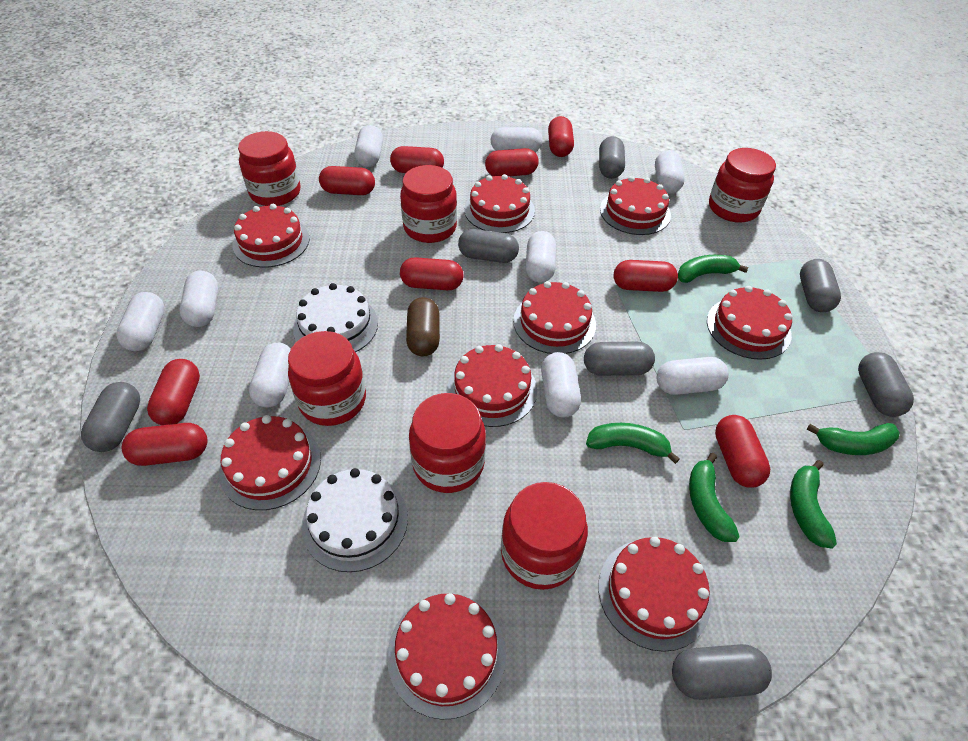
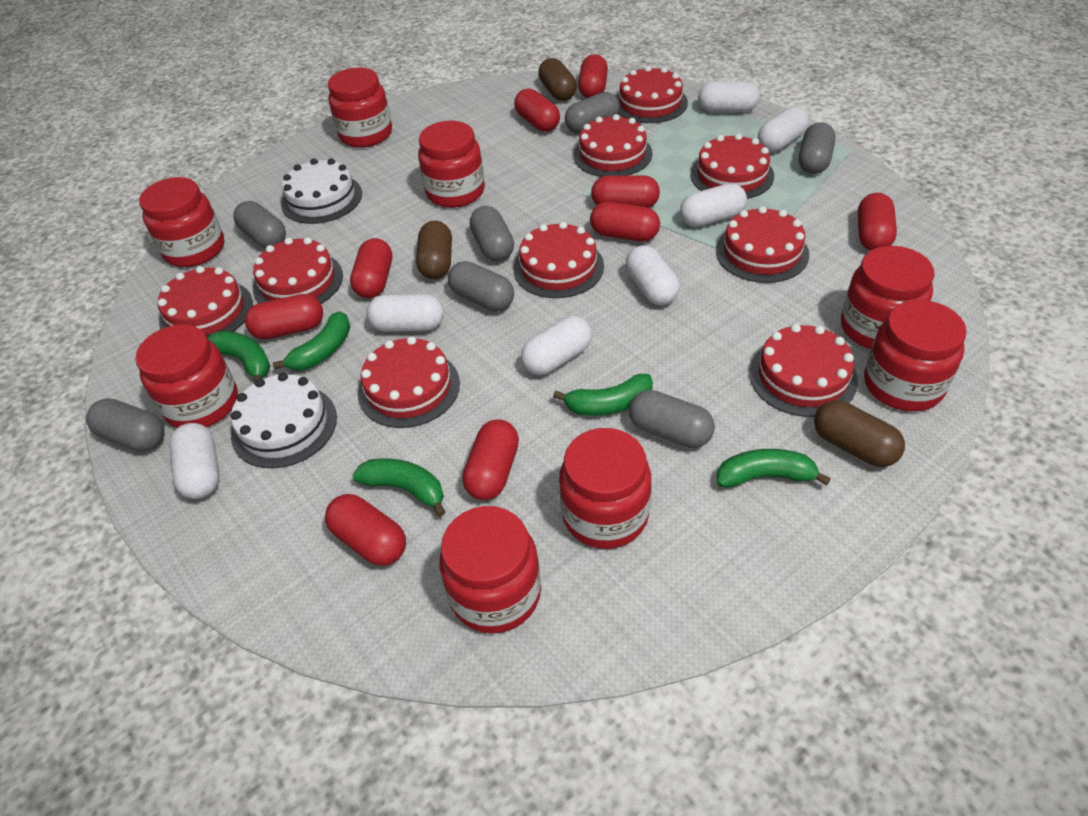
brown capsule: [406,297,440,357] = 1 -> [416,221,452,279] [538,58,577,101] [814,400,905,467] = 3
red jar: [238,131,301,206] [288,331,366,426] [400,165,457,243] [409,393,486,493] [501,482,588,590] [709,148,776,223] = 6 -> [135,325,238,428] [139,177,224,267] [328,67,392,148] [418,121,485,208] [439,506,541,634] [559,428,651,549] [841,246,934,349] [864,300,967,411] = 8
white capsule: [116,292,165,351] [180,271,218,327] [249,343,291,408] [355,125,383,167] [491,127,542,152] [526,231,556,283] [541,352,581,418] [655,150,685,194] [656,357,729,395] = 9 -> [169,423,219,499] [367,294,444,332] [521,316,592,375] [626,245,680,305] [680,183,747,227] [698,81,760,112] [758,106,809,152] = 7

